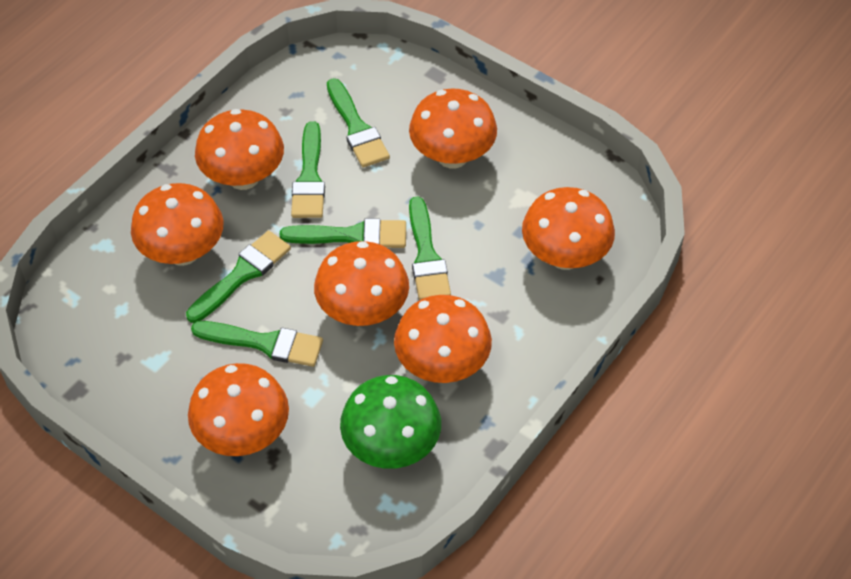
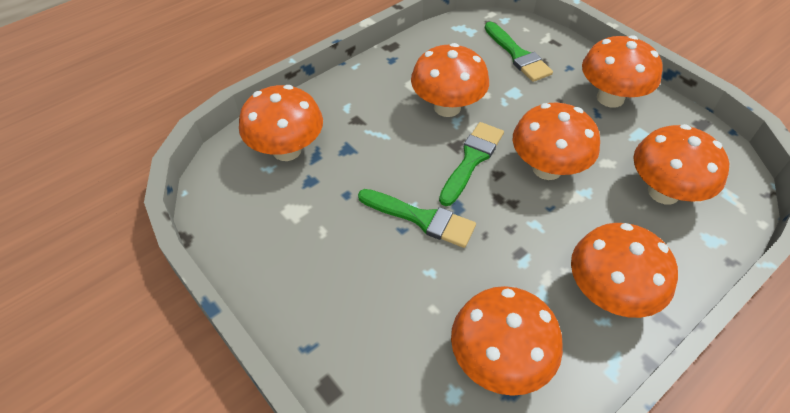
green brush: [186,230,291,323] [191,321,323,367] [280,218,406,248] [291,121,325,218] [327,78,390,167] [409,197,451,300] = 6 -> [358,189,476,248] [439,122,504,206] [485,22,553,82] = 3
green mushroom: [340,375,441,469] = 1 -> none = 0

